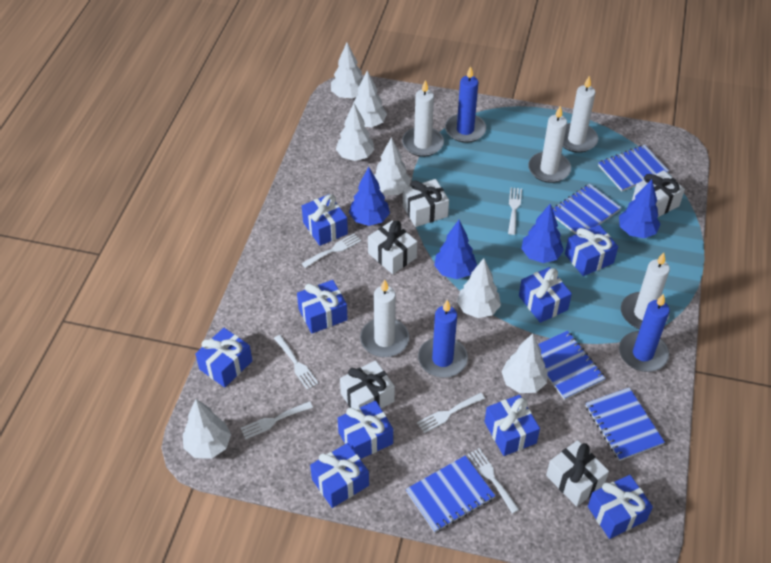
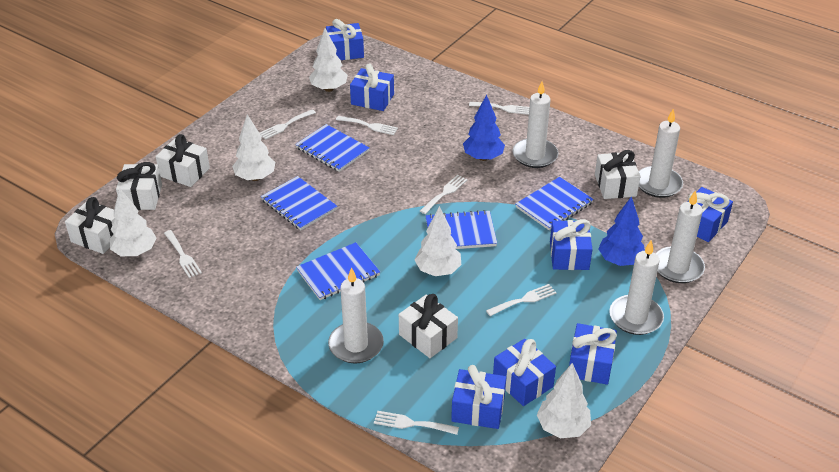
blue candle: [418,300,468,377] [445,66,486,143] [619,294,670,372] = 3 -> none = 0
blue gift: [195,328,253,387] [297,280,348,333] [302,194,348,246] [310,443,369,508] [338,400,393,459] [485,395,540,456] [519,267,572,323] [565,225,618,276] [588,475,653,539] = 9 -> [326,19,364,60] [350,63,394,111] [451,365,506,429] [493,339,556,406] [550,219,593,270] [569,323,617,385] [687,187,733,242] = 7
blue tree: [349,167,390,226] [434,220,477,279] [521,204,564,263] [619,179,660,238] = 4 -> [463,94,505,161] [598,196,645,266] = 2
white fork: [241,401,313,439] [274,335,319,390] [301,233,361,268] [417,393,485,433] [467,448,519,514] [508,187,522,235] = 6 -> [164,230,202,278] [260,109,316,140] [336,116,398,135] [374,411,459,435] [420,175,468,214] [469,102,529,115] [486,284,557,316] = 7
white tree: [183,399,231,459] [331,43,363,99] [336,103,375,161] [353,70,387,127] [374,137,411,195] [457,258,501,318] [501,333,548,393] = 7 -> [110,187,157,256] [232,115,275,181] [309,28,348,92] [415,206,461,276] [537,363,591,438] = 5

